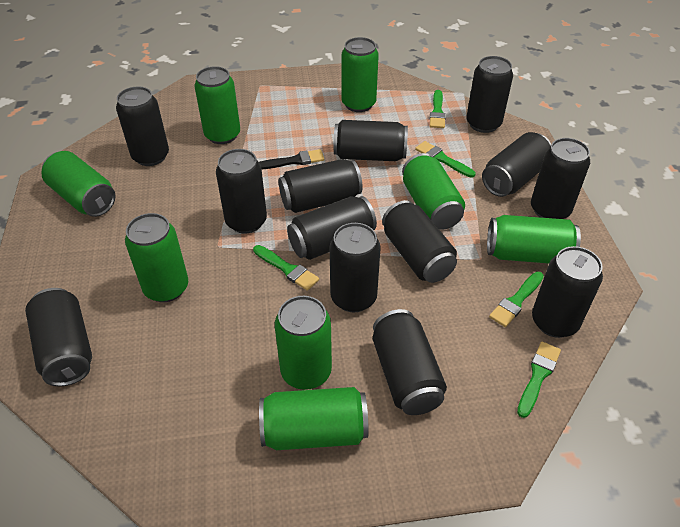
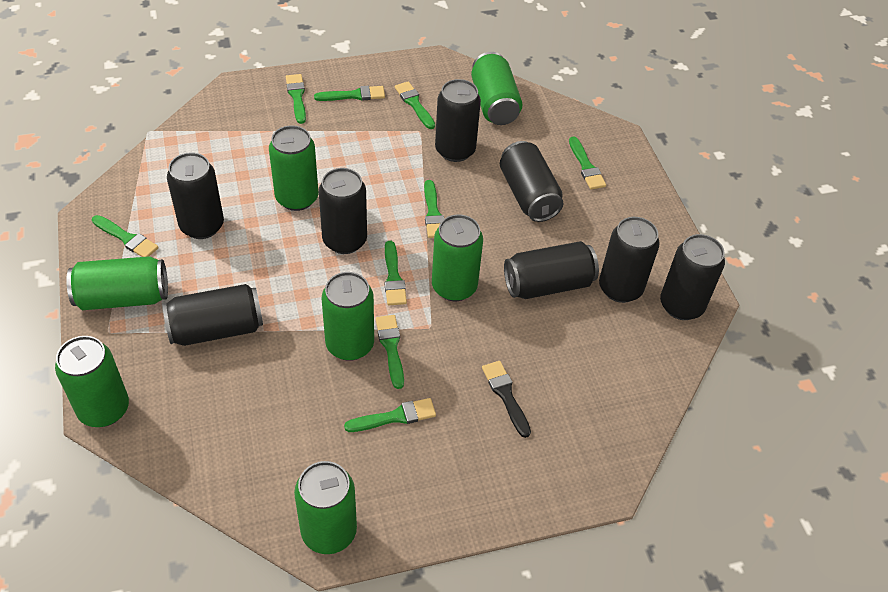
black can: [25,288,92,386] [116,87,169,166] [216,149,267,234] [279,159,363,213] [287,196,377,260] [330,223,381,313] [334,120,408,161] [373,309,447,415] [382,200,457,283] [466,56,513,133] [482,132,551,197] [531,138,590,219] [532,246,603,338] = 13 -> [163,284,263,346] [167,152,224,239] [319,168,367,254] [435,79,481,162] [500,141,563,222] [504,241,599,299] [599,217,660,303] [660,234,725,320] = 8
green brush: [253,245,319,291] [415,141,476,178] [430,90,446,128] [489,272,544,327] [517,342,561,418] = 5 -> [92,215,159,257] [286,74,306,124] [314,86,385,101] [344,398,436,432] [376,315,404,389] [385,241,407,305] [395,81,435,129] [424,180,444,238] [569,137,606,190] = 9
green can: [41,151,116,217] [125,213,188,302] [194,66,240,144] [259,387,369,450] [275,296,332,390] [342,37,379,112] [402,153,465,230] [487,215,581,264] = 8 -> [55,336,129,427] [66,256,168,310] [269,125,319,211] [294,461,357,554] [322,272,374,361] [432,215,483,301] [471,52,522,125] = 7

